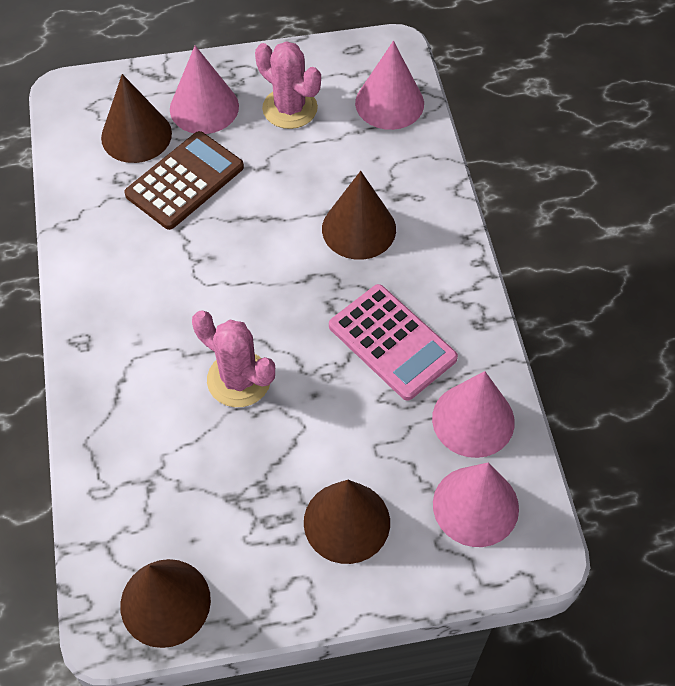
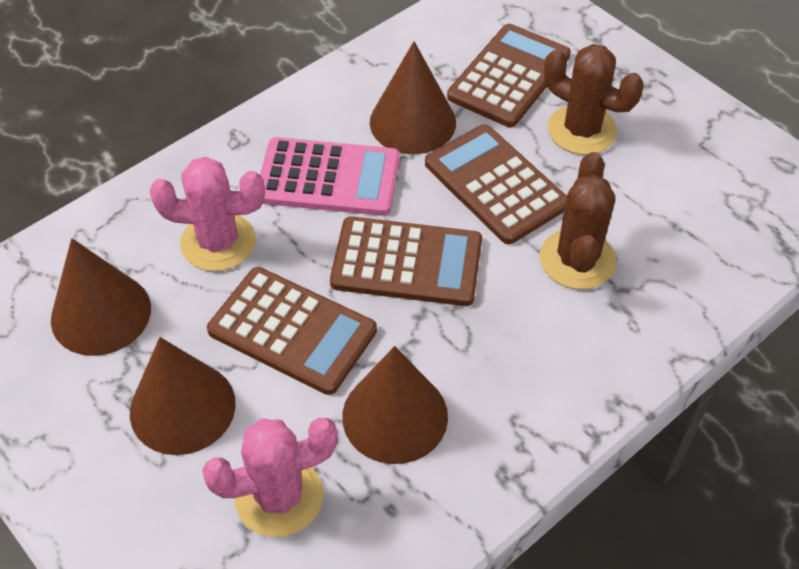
brown cactus: none = 0 -> [540,152,616,289] [544,44,644,155] = 2
brown calculator: [124,131,244,230] = 1 -> [207,267,377,395] [330,216,482,306] [425,124,567,244] [447,24,571,127] = 4
pink cone: [170,46,239,134] [355,41,424,130] [432,371,515,458] [433,463,519,547] = 4 -> none = 0

